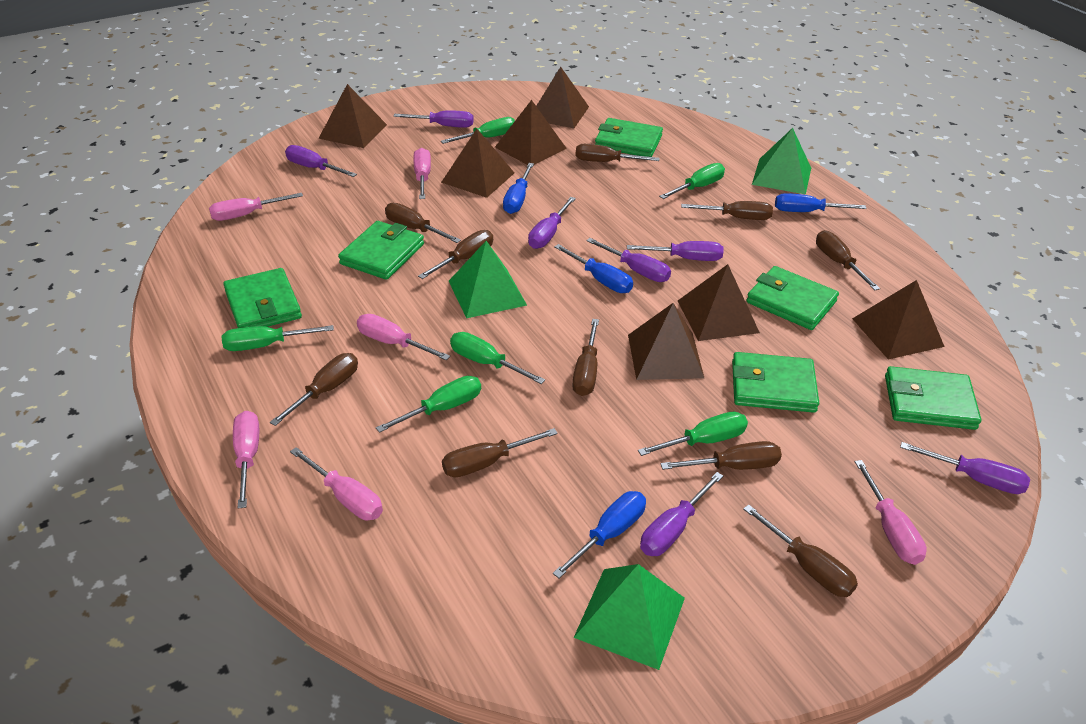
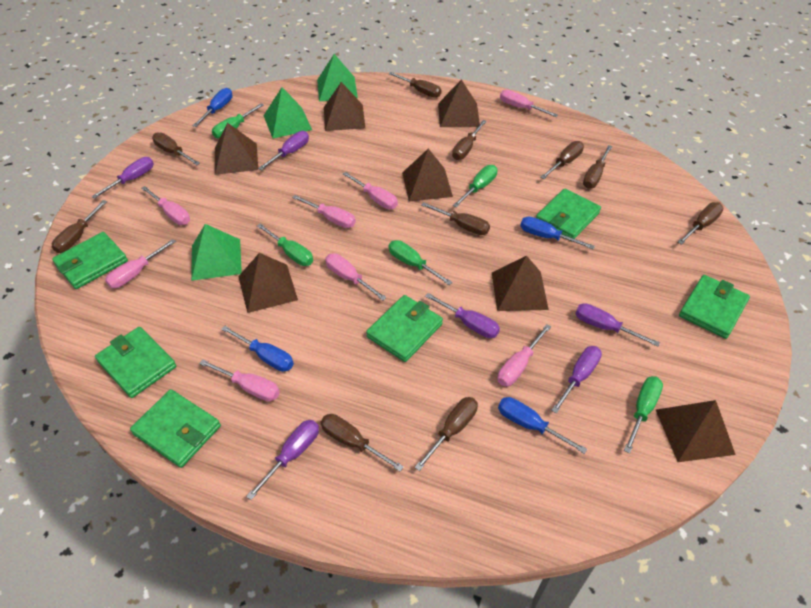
green screwdriver: [222,325,334,351] [376,376,481,433] [441,117,515,144] [450,332,545,384] [638,412,748,456] [659,163,725,199] = 6 -> [212,103,264,138] [257,223,313,266] [389,240,452,285] [453,165,498,208] [624,376,663,453] = 5
pink screwdriver: [209,193,303,221] [233,411,259,509] [290,447,383,520] [357,314,450,360] [413,148,431,199] [855,460,927,565] = 6 -> [105,239,176,288] [141,186,190,225] [199,359,280,401] [292,195,356,228] [325,253,387,300] [343,172,398,209] [498,324,551,386] [500,90,558,117] = 8
purple screwdriver: [285,145,357,177] [394,110,473,128] [528,197,576,249] [586,238,671,282] [627,241,723,261] [640,472,723,556] [900,442,1030,494] = 7 -> [92,157,154,199] [246,420,319,500] [258,131,309,170] [425,293,500,338] [551,346,602,414] [575,303,660,347] = 6

